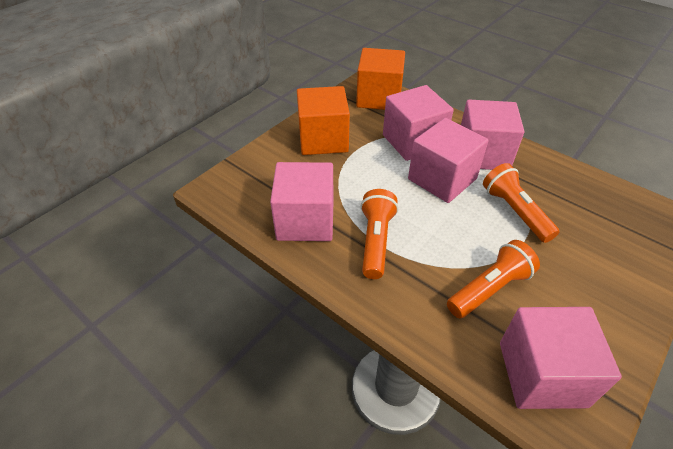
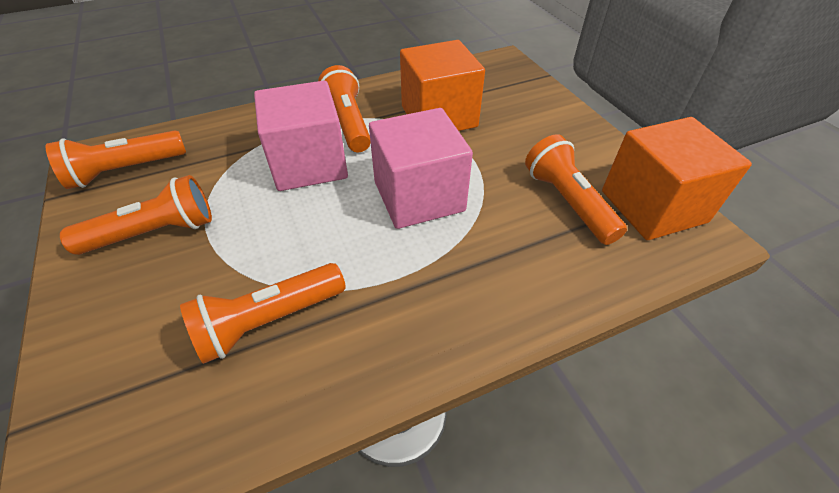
orange flashlight: [361,189,399,279] [447,240,540,318] [483,163,559,243] = 3 -> [46,131,186,189] [60,175,212,255] [180,263,346,364] [318,65,371,152] [525,134,627,245] = 5
pink cube: [270,162,333,241] [383,85,454,161] [408,118,488,203] [461,100,524,170] [500,307,622,409] = 5 -> [254,81,348,191] [369,108,473,229] = 2

